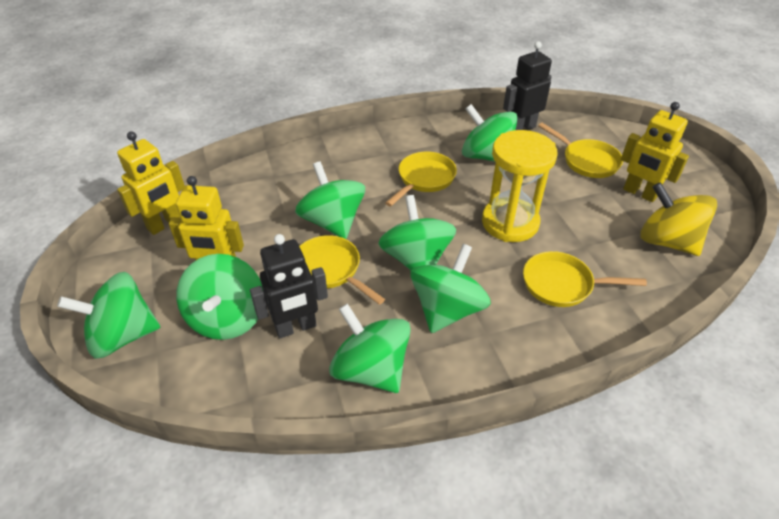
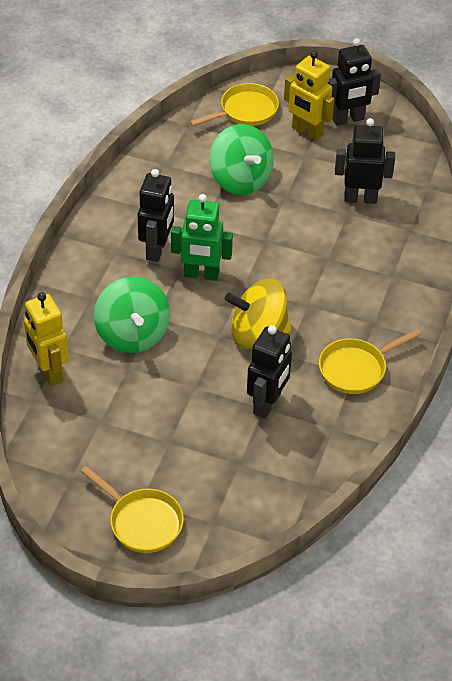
black robot: [250,234,328,338] [503,41,552,130] = 2 -> [138,169,174,262] [247,325,292,419] [327,38,381,126] [335,118,395,204] = 4
green robot: none = 0 -> [171,194,233,281] = 1
green spinning top: [57,272,160,359] [176,254,263,340] [295,161,365,239] [329,304,411,393] [378,195,456,270] [410,244,491,333] [462,104,518,162] = 7 -> [94,277,170,353] [209,124,274,195] = 2
yellow hourglass: [482,130,557,242] = 1 -> none = 0
yellow pan: [299,235,385,305] [385,152,457,207] [523,251,647,307] [538,123,623,178] = 4 -> [80,466,184,553] [189,83,279,127] [319,329,422,394] = 3
yellow robot: [117,131,185,235] [169,176,244,260] [621,102,689,202] = 3 -> [24,292,69,386] [284,51,335,141] = 2

